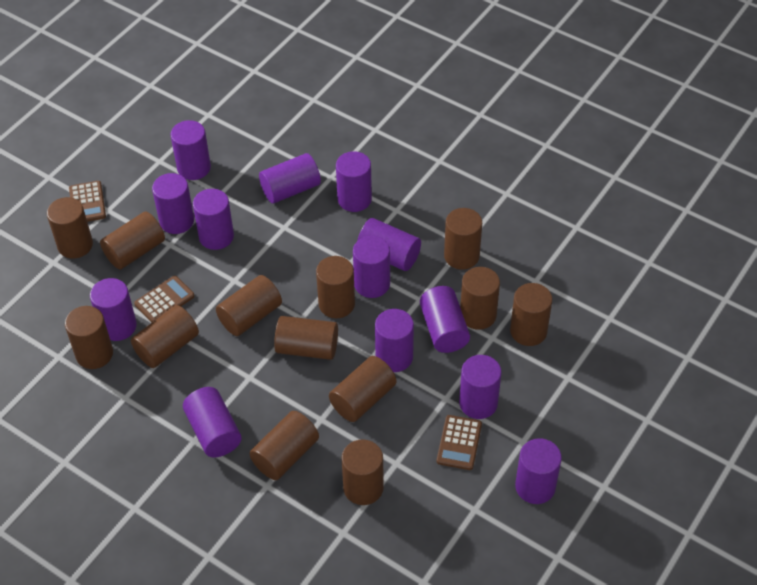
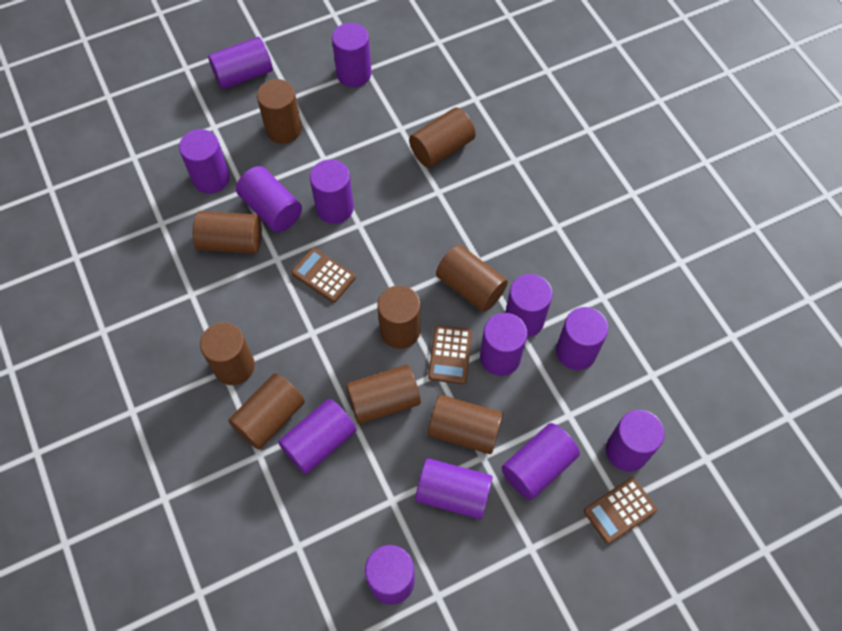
brown cylinder: [47,197,93,259] [65,306,113,369] [100,211,165,269] [131,305,199,368] [216,275,282,336] [250,411,319,480] [274,316,338,360] [316,256,355,318] [329,356,396,422] [341,439,384,505] [444,208,482,270] [460,267,500,330] [510,283,552,346] = 13 -> [193,211,262,254] [200,322,255,385] [228,373,305,450] [257,79,302,144] [346,364,421,424] [377,285,420,349] [409,107,476,168] [428,395,503,454] [436,245,508,312] = 9

